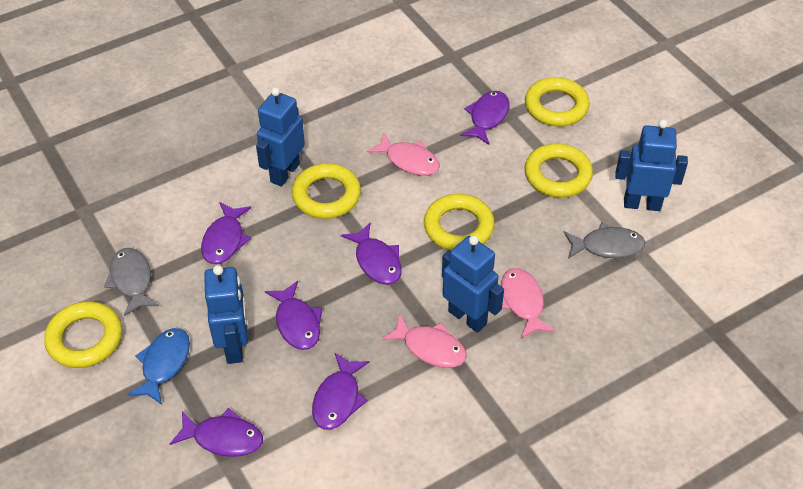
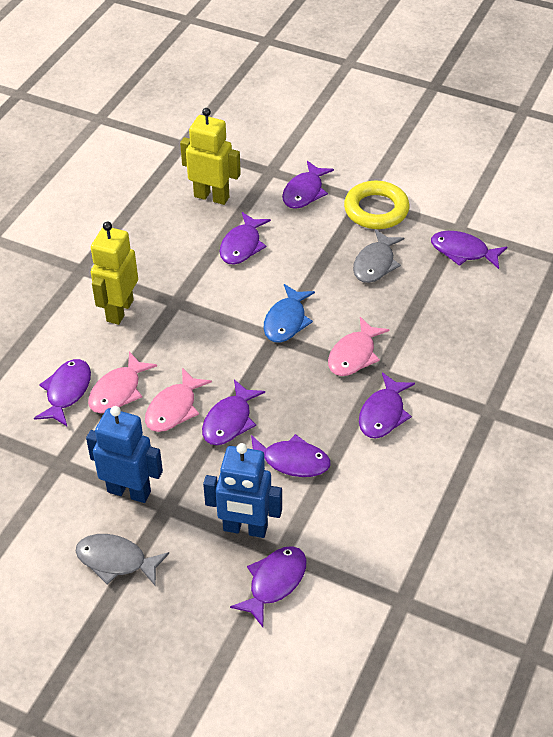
blue robot: [204,265,248,364] [256,87,305,187] [442,235,504,333] [615,119,688,211] = 4 -> [86,406,163,503] [203,443,282,538] = 2
purple fish: [170,408,263,457] [201,202,251,264] [265,281,323,350] [312,353,370,430] [341,223,402,285] [460,91,510,145] = 6 -> [34,359,91,426] [202,379,265,445] [220,212,271,265] [230,546,306,627] [251,434,331,477] [282,161,334,209] [359,372,415,438] [431,231,507,269] = 8
yellow ring: [44,301,122,368] [292,163,361,219] [424,194,495,250] [525,77,590,126] [525,143,593,198] = 5 -> [344,181,409,229] = 1
yellow robot: none = 0 -> [91,222,138,325] [180,108,241,205] = 2

